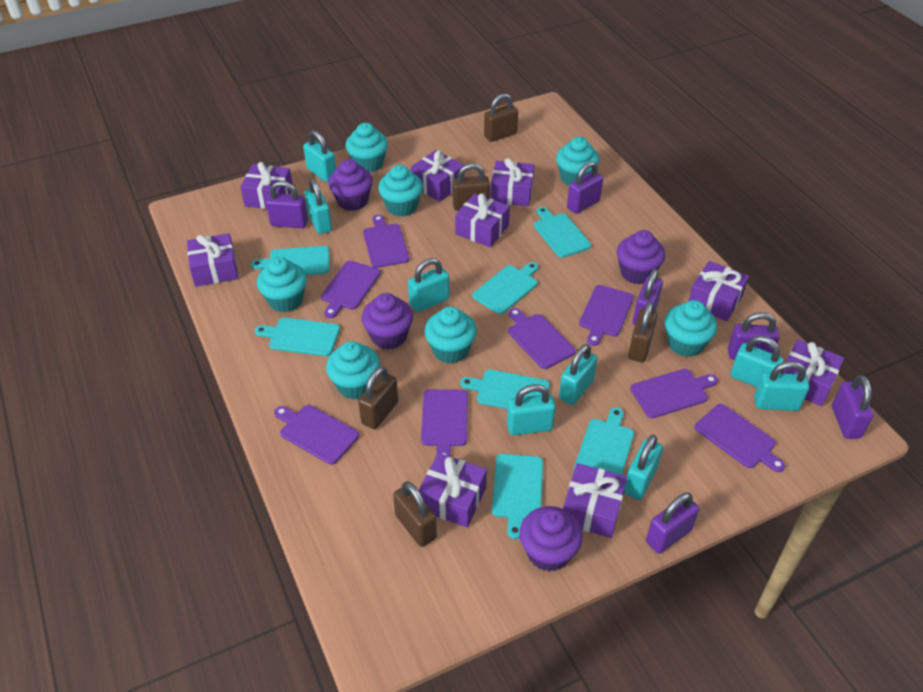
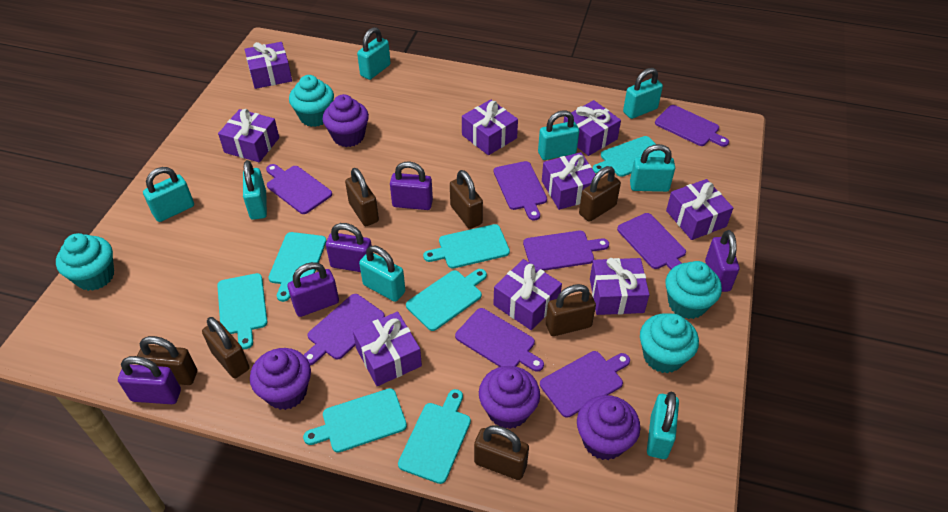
brown padlock: [358,367,398,429] [393,481,437,547] [452,163,490,211] [484,93,518,142] [628,301,657,362] = 5 -> [137,336,197,385] [202,317,250,378] [345,168,379,226] [450,170,483,229] [474,426,529,480] [546,284,596,336] [579,166,621,222] = 7
purple padlock: [266,181,308,228] [567,161,603,214] [633,269,663,325] [646,492,699,554] [728,312,779,360] [832,375,874,439] = 6 -> [118,356,181,404] [288,262,339,317] [326,223,372,272] [390,161,433,210] [705,230,739,292] = 5
turquoise cupcake: [257,257,307,312] [326,341,380,399] [346,123,388,173] [378,165,423,217] [424,306,477,364] [556,137,599,185] [665,300,717,357] = 7 -> [56,233,114,291] [289,75,334,127] [640,313,699,373] [666,261,722,319] = 4

